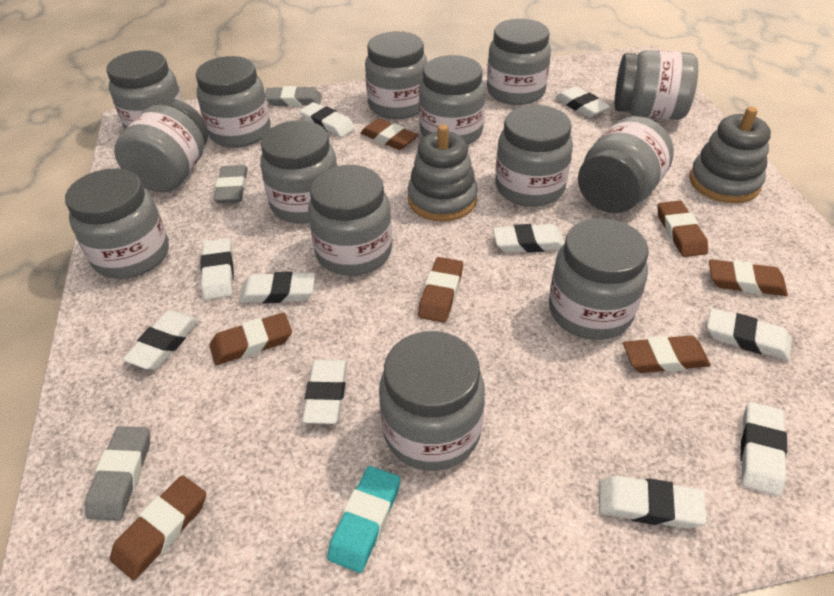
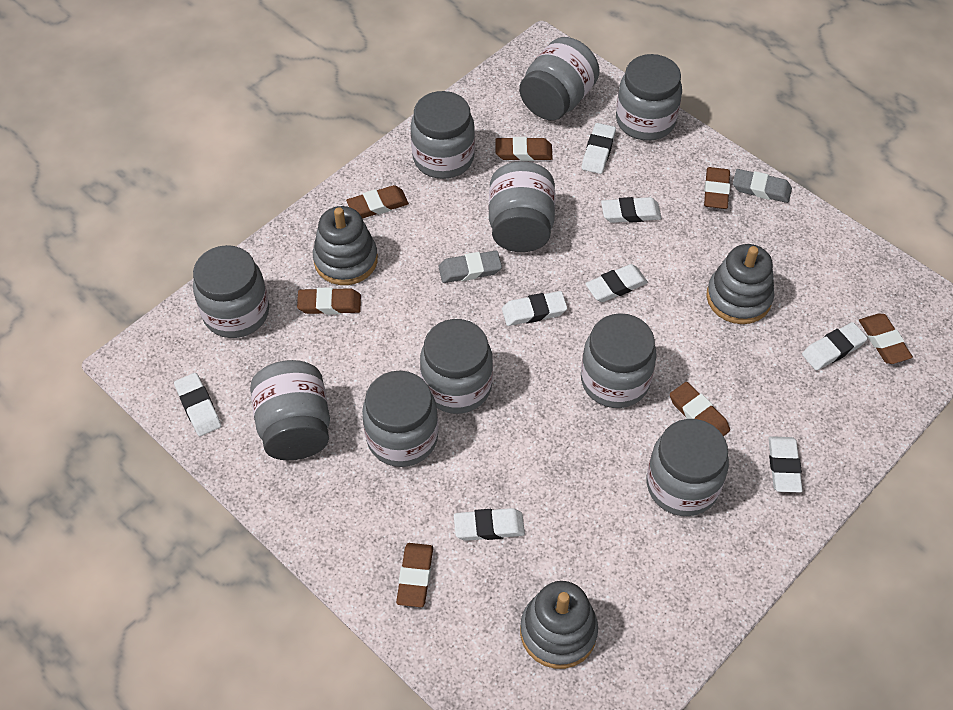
grey eraser: [85,426,150,521] [214,165,248,203] [265,86,322,107] = 3 -> [439,251,502,283] [733,169,792,203] = 2
grey jar: [65,168,169,279] [106,50,183,130] [114,99,208,192] [196,56,271,148] [260,121,337,224] [308,165,392,276] [365,31,427,119] [379,331,485,471] [419,55,486,145] [487,19,551,105] [495,105,573,207] [549,218,649,340] [578,116,674,213] [614,50,698,120] = 14 -> [193,245,269,338] [250,360,330,460] [362,371,439,467] [411,91,475,179] [420,319,493,414] [489,161,555,252] [519,37,600,121] [581,313,657,408] [616,54,682,141] [647,419,729,516] = 10
grey stacking toy: [407,124,478,222] [689,107,771,203] = 2 -> [313,206,378,285] [520,581,598,669] [706,244,774,324] = 3
turquoise eraser: [327,466,400,573] = 1 -> none = 0
white eraser: [122,310,199,370] [200,238,234,300] [239,272,315,303] [299,102,355,137] [302,359,347,424] [493,224,564,253] [556,86,610,118] [599,475,707,529] [707,308,792,361] [741,402,787,496] = 10 -> [174,373,221,436] [454,508,525,541] [502,291,567,326] [582,123,616,174] [585,264,648,302] [601,197,661,223] [768,436,803,493] [802,322,868,371] = 8

